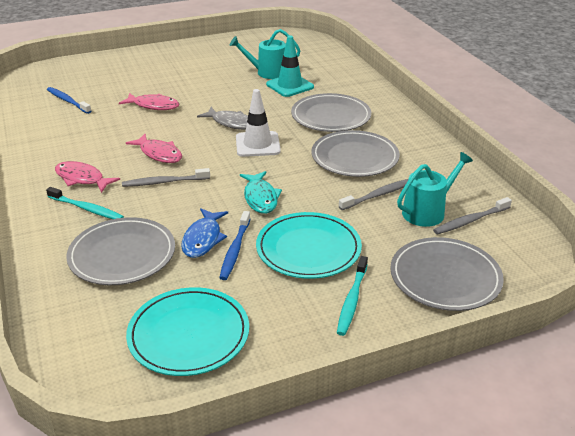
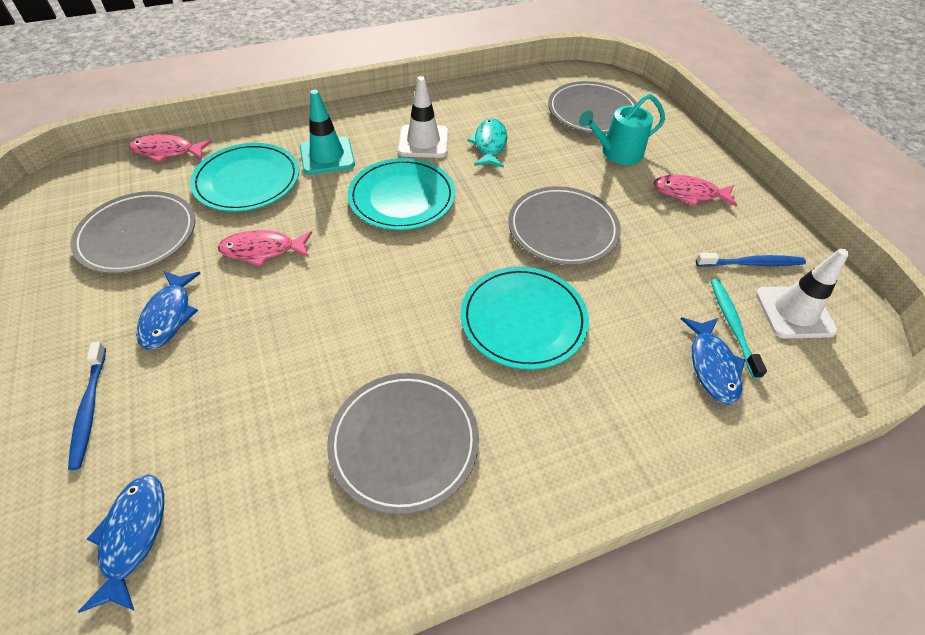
blue fish: [181,208,228,258] = 1 -> [78,474,164,613] [136,271,201,350] [681,317,746,405] = 3
grey fish: [197,107,248,130] = 1 -> none = 0
grey toothbrush: [122,168,210,187] [339,179,408,210] [433,197,512,234] = 3 -> none = 0
turquoise plate: [126,287,249,376] [256,212,362,279] = 2 -> [190,143,299,212] [348,158,455,230] [461,267,589,370] = 3
turquoise toothbrush: [46,187,124,219] [337,256,368,336] = 2 -> [711,279,767,379] = 1
turquoise watering can: [230,29,300,79] [397,152,473,227] = 2 -> [579,94,665,165] = 1
white traffic cone: [236,89,281,157] = 1 -> [398,76,449,158] [756,249,849,339] = 2

